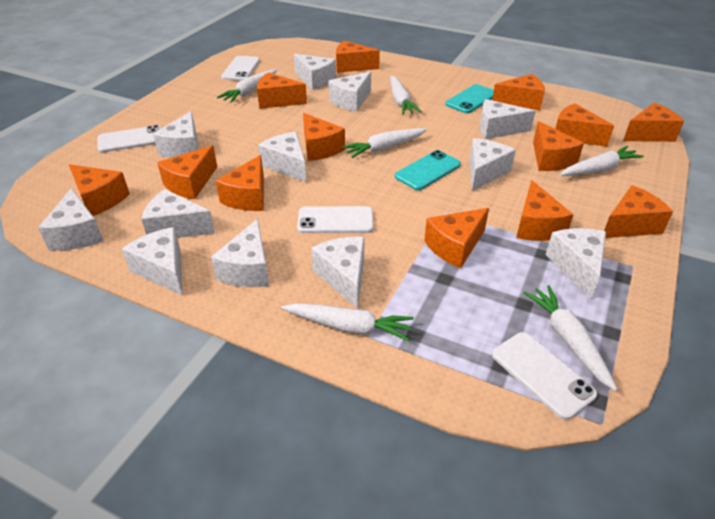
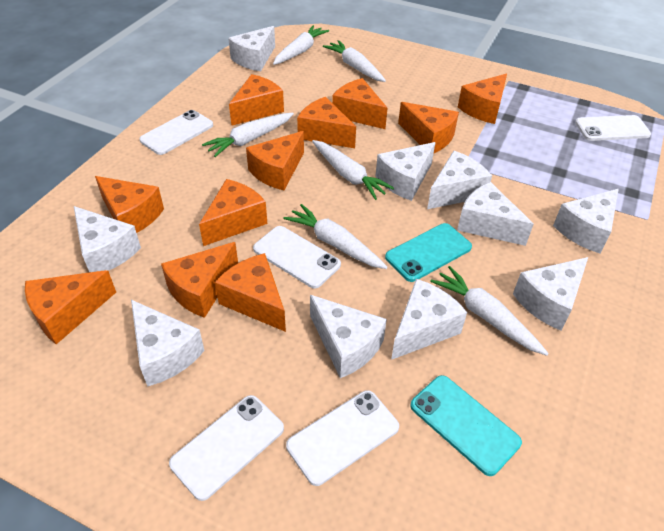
orange cheese: [69,164,130,216] [157,146,217,199] [216,155,264,211] [257,72,307,109] [303,113,345,161] [336,41,380,73] [424,208,489,268] [492,74,545,110] [516,180,574,241] [533,121,584,171] [555,103,614,147] [604,185,673,238] [623,103,684,142] = 13 -> [25,270,116,344] [95,176,164,233] [161,242,238,318] [199,179,267,246] [215,253,286,332] [229,74,284,126] [246,131,304,190] [297,97,356,148] [332,78,387,129] [398,102,459,153] [458,73,507,124] = 11
white cheese: [38,188,103,251] [122,227,183,296] [142,189,215,238] [153,111,198,158] [211,219,269,287] [258,132,306,182] [294,54,336,90] [311,237,364,309] [328,71,371,112] [470,138,516,191] [479,99,535,139] [546,228,606,299] = 12 -> [74,206,141,272] [131,300,205,387] [228,26,275,71] [310,295,387,378] [376,142,436,201] [391,279,467,360] [427,151,492,209] [457,182,534,246] [513,257,588,331] [553,189,619,253] = 10
white phone: [97,125,162,153] [221,56,260,81] [297,206,374,233] [492,332,597,420] = 4 -> [139,110,213,155] [169,395,284,501] [253,226,341,288] [286,390,399,486] [575,115,651,141] = 5

